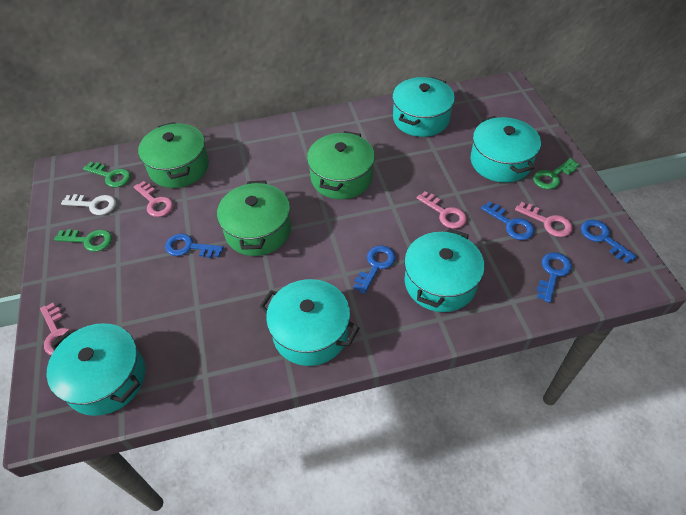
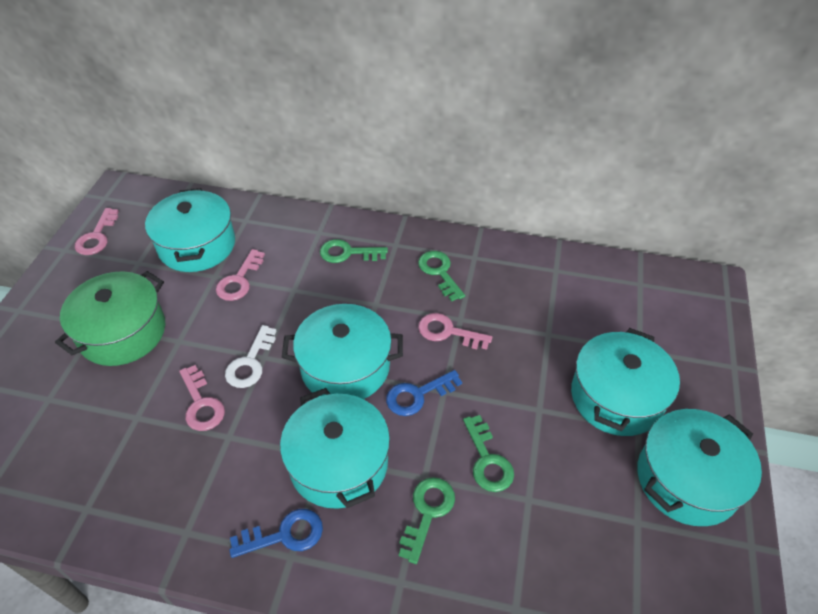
blue key: [165,234,224,258] [353,246,396,294] [481,202,534,240] [536,252,572,303] [581,220,637,263] = 5 -> [229,509,323,558] [386,370,462,416] = 2
green key: [54,229,112,252] [83,162,131,187] [533,158,579,189] = 3 -> [320,239,388,263] [399,477,455,564] [418,251,465,302] [463,415,514,492] = 4
green pot: [138,122,209,188] [217,180,291,256] [307,131,375,199] = 3 -> [55,271,165,366] = 1

